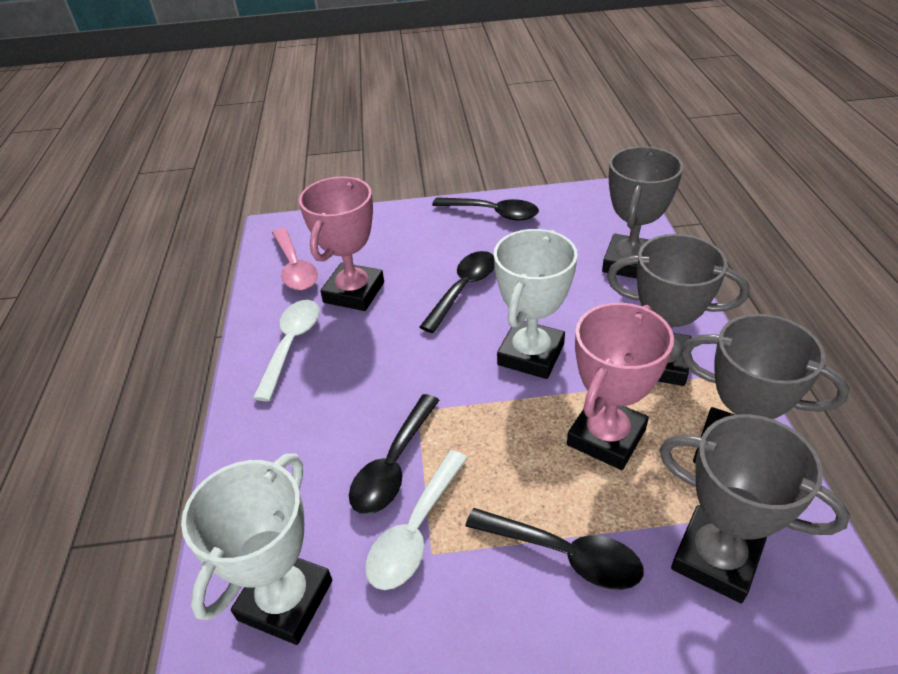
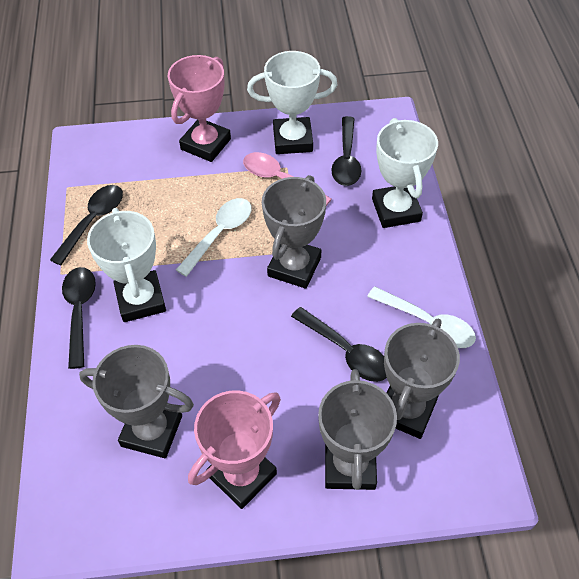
white trophy: [181,453,332,645] [494,229,578,379] = 2 -> [87,208,166,322] [247,51,338,154] [372,118,438,228] = 3

